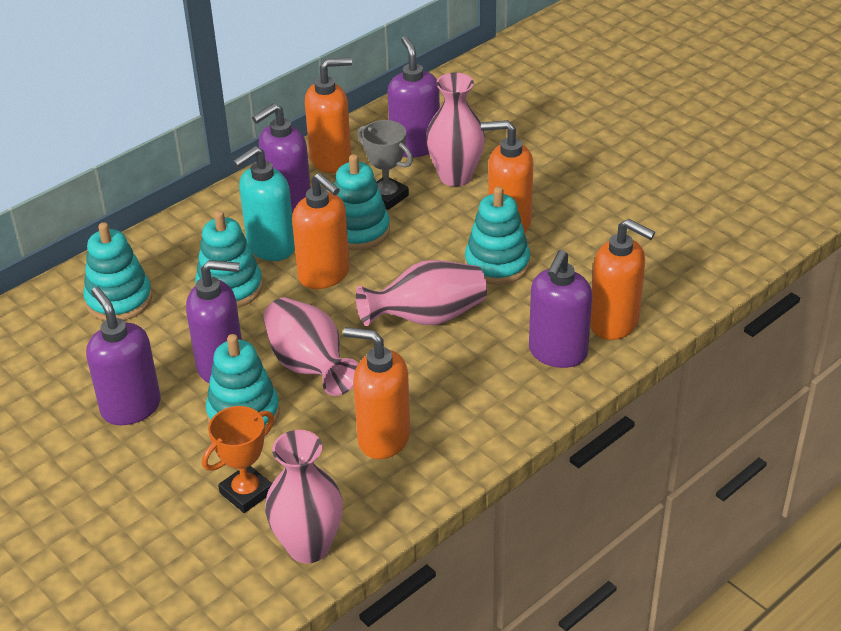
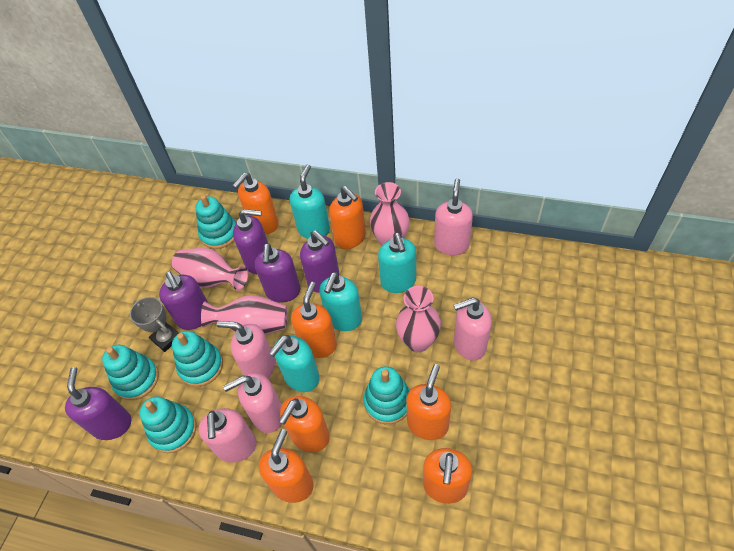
orange soap dispenser: [292,173,350,289] [305,57,352,173] [343,327,410,459] [481,120,533,234] [590,219,655,340] = 5 -> [233,173,279,234] [259,429,314,503] [279,396,330,452] [291,282,337,358] [329,186,366,249] [406,364,451,440] [423,448,472,504] = 7
orange trophy: [202,406,274,513] = 1 -> none = 0
pink soap dispenser: none = 0 -> [198,408,257,463] [217,321,275,379] [223,373,282,433] [434,178,473,256] [454,297,492,361] = 5
turquoise soap dispenser: [233,146,295,261] = 1 -> [269,335,320,392] [290,164,330,239] [320,272,362,331] [378,232,416,293] = 4

